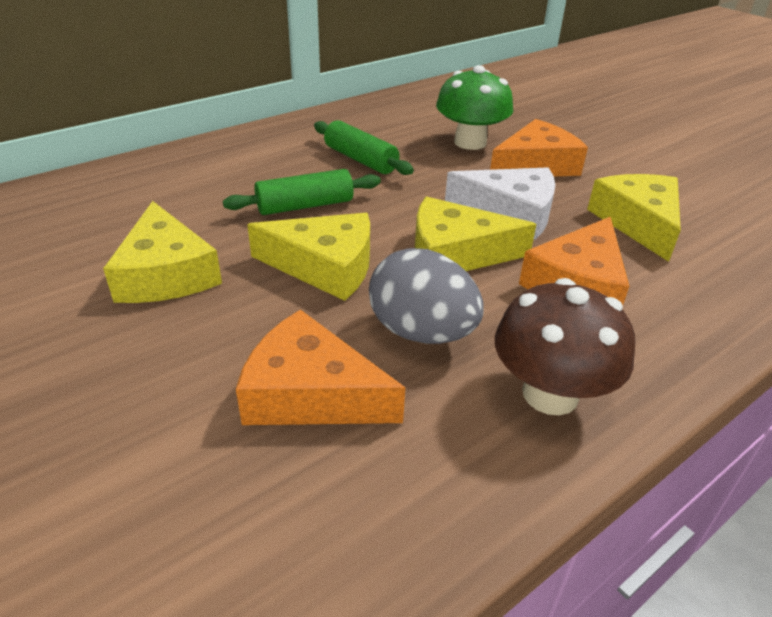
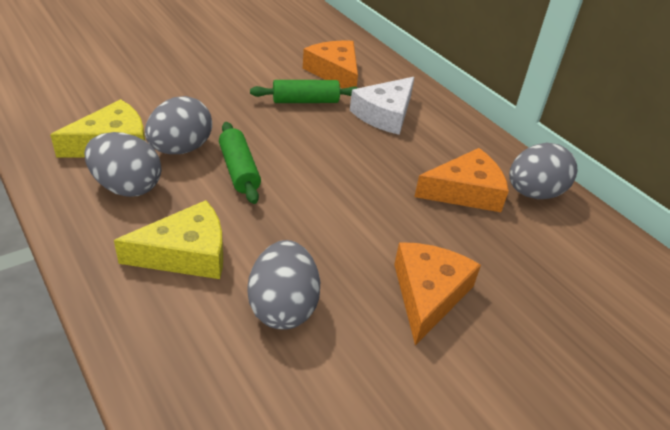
brown mushroom: [495,278,635,415] = 1 -> none = 0
green mushroom: [436,65,513,150] = 1 -> none = 0
grey egg: [369,248,483,344] = 1 -> [84,132,161,197] [145,96,212,154] [247,240,320,330] [509,143,577,199] = 4
yellow cheese: [103,201,222,303] [247,213,370,301] [415,197,536,271] [587,174,681,262] = 4 -> [50,99,145,158] [114,200,223,279] = 2

